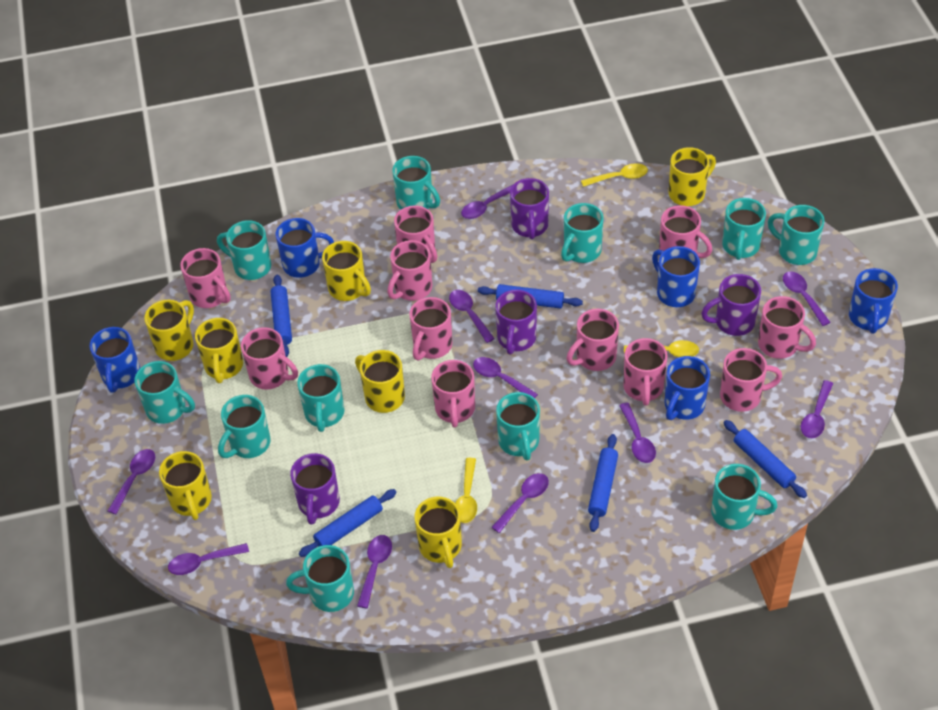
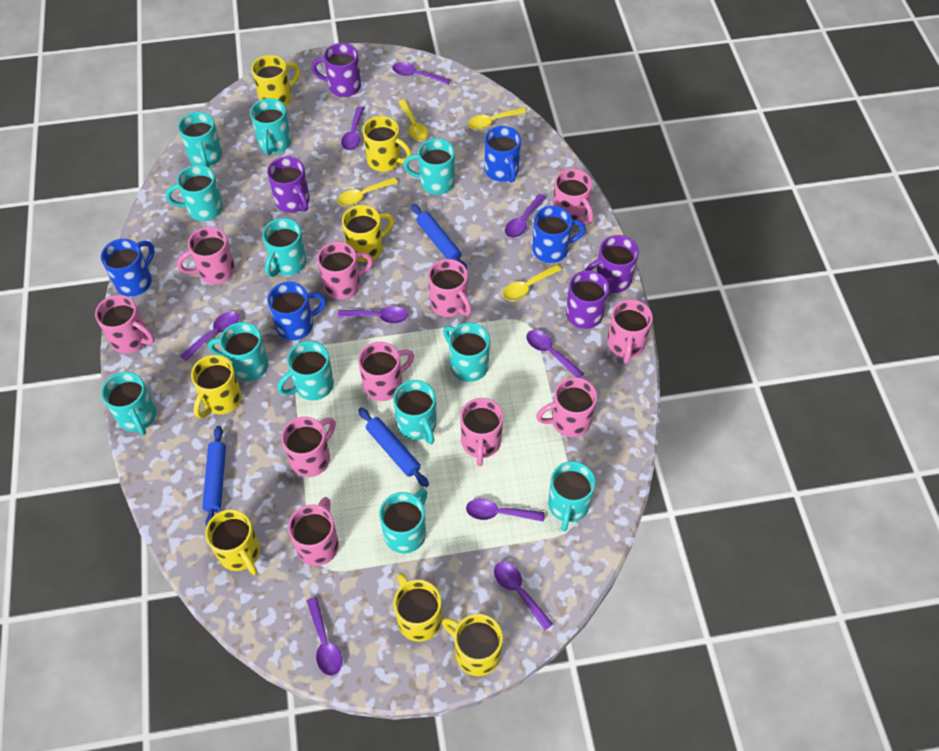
blue mug: [90,327,140,393] [275,218,334,278] [652,246,700,307] [664,356,710,420] [849,268,898,334] = 5 -> [101,239,154,296] [267,282,326,340] [485,126,521,183] [532,206,586,263] = 4
blue rolling pin: [271,275,292,357] [299,489,397,557] [478,284,583,309] [588,434,618,532] [724,420,807,498] = 5 -> [202,426,226,527] [358,408,429,487] [411,204,467,269] = 3
purple spoon: [108,449,155,514] [168,543,249,575] [357,535,392,608] [449,290,495,343] [461,185,513,219] [473,357,538,398] [491,473,549,533] [619,403,656,463] [783,271,831,326] [801,380,833,438] = 10 -> [180,311,239,361] [307,597,342,676] [338,306,408,323] [341,106,364,150] [392,62,450,85] [466,498,545,522] [494,562,553,630] [505,194,546,238] [526,330,584,378] = 9
turquoise mug: [134,361,195,424] [217,220,271,280] [218,395,271,458] [286,545,354,612] [297,364,344,432] [392,156,440,210] [496,392,540,460] [561,203,603,263] [711,464,777,530] [722,198,766,260] [768,205,825,265] = 11 -> [101,372,156,435] [166,165,223,221] [178,112,222,167] [208,322,268,381] [250,98,292,155] [262,218,307,277] [277,341,334,400] [379,489,427,553] [393,380,437,444] [403,138,455,195] [443,323,490,382] [548,461,596,532] = 12
yellow spoon: [455,458,477,523] [581,163,648,187] [624,340,699,357] = 3 -> [338,177,398,206] [398,99,428,141] [468,107,526,130] [503,264,561,301] = 4

